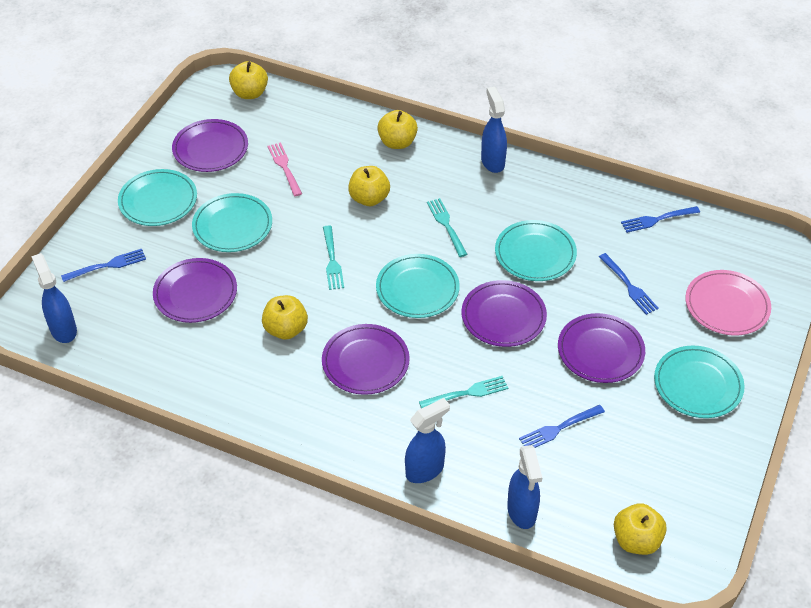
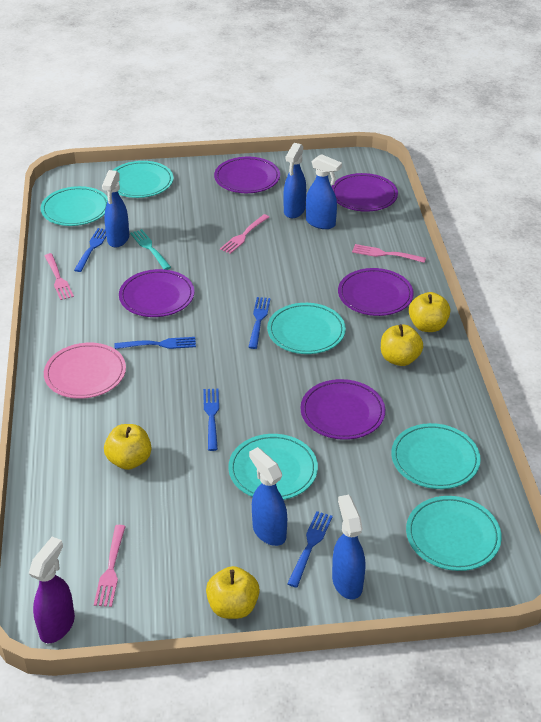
blue fork: [61,249,146,282] [519,405,605,448] [599,253,659,315] [621,206,700,233] = 4 -> [74,228,107,272] [115,337,196,349] [203,389,219,451] [248,297,271,349] [287,511,333,588] = 5
blue spray bottle: [31,253,77,343] [405,398,450,483] [481,87,507,173] [507,445,542,529] = 4 -> [102,170,129,247] [249,447,287,546] [283,143,306,218] [306,154,342,229] [332,495,365,599] = 5
pink fork: [268,142,302,196] = 1 -> [44,253,74,300] [94,525,126,607] [220,214,269,254] [352,244,426,263] = 4
purple spray bottle: none = 0 -> [29,537,75,643] = 1
turquoise fork: [323,225,344,290] [419,376,508,408] [427,198,468,257] = 3 -> [130,229,171,270] = 1
turquoise plate: [118,169,197,226] [192,193,272,252] [376,254,460,318] [495,220,577,281] [654,346,744,418] = 5 -> [41,186,108,226] [113,161,174,198] [228,434,318,500] [267,303,346,354] [391,423,481,489] [406,496,502,571] = 6
yellow apple: [229,61,268,99] [262,295,308,340] [348,166,390,206] [377,110,418,149] [614,504,667,555] = 5 -> [104,424,151,470] [206,566,260,619] [381,324,423,366] [409,292,450,332] = 4

